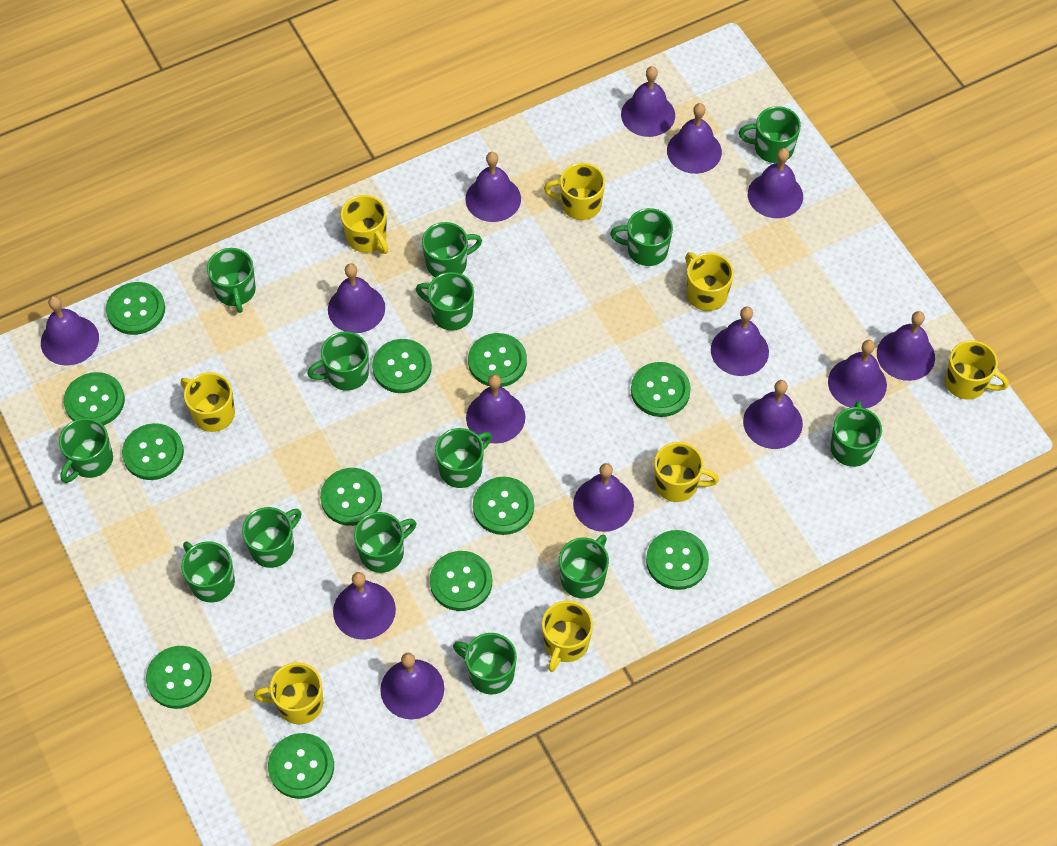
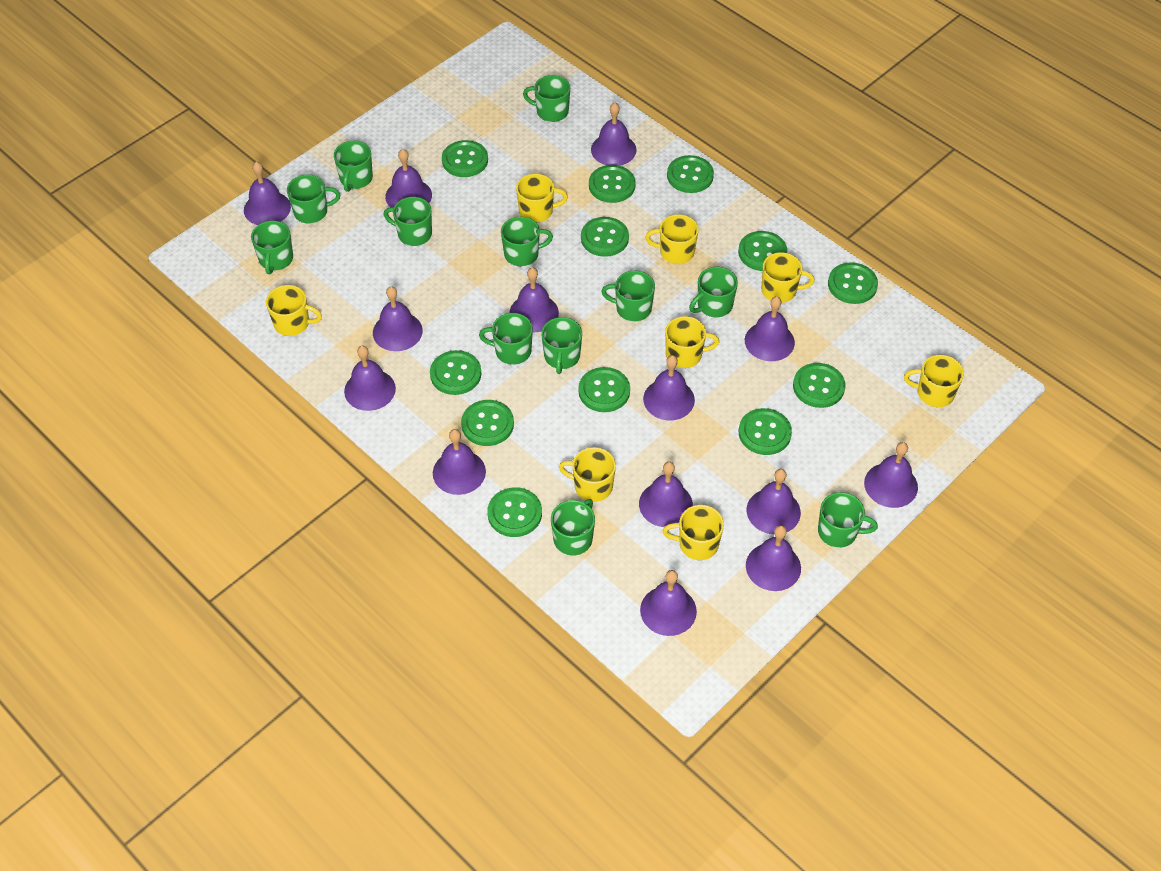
green mug: [59,418,113,483] [181,541,235,603] [207,248,256,313] [242,507,301,568] [307,332,369,391] [354,512,416,573] [416,272,474,331] [422,222,482,277] [435,428,492,488] [453,633,517,694] [559,535,609,598] [610,208,673,266] [739,106,801,163] [830,401,882,467] = 14 -> [251,221,293,274] [287,175,340,224] [334,141,373,192] [383,197,432,246] [479,313,533,365] [501,217,553,266] [523,75,570,122] [541,317,582,374] [551,499,595,556] [601,271,655,322] [689,267,738,317] [818,492,878,548] = 12

